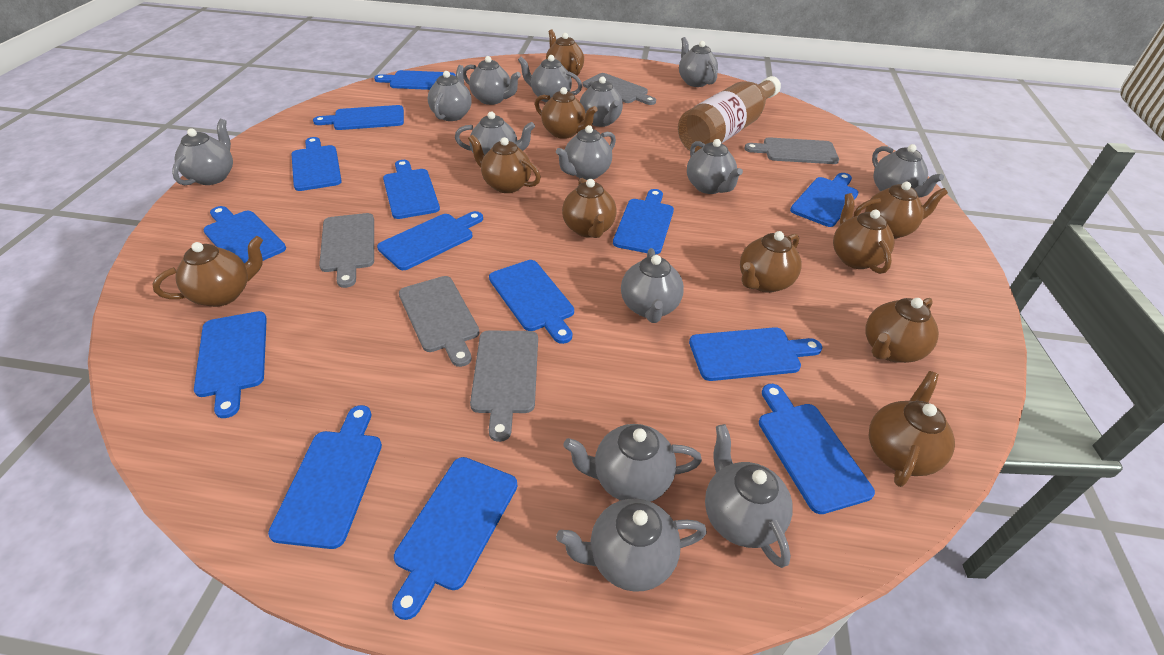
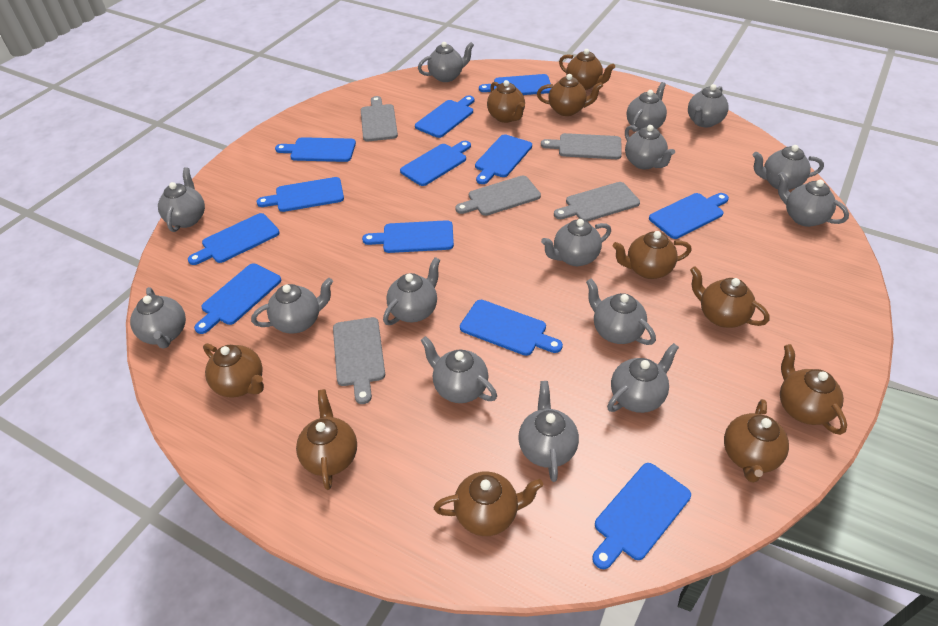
blue cutting board: [194,311,267,418] [203,206,286,264] [268,405,382,549] [291,137,342,191] [313,105,404,130] [374,70,456,90] [377,211,483,270] [383,160,440,219] [392,457,517,620] [489,260,574,344] [613,189,674,255] [689,327,822,381] [759,384,875,514] [790,173,859,227] = 14 -> [188,213,280,265] [194,264,281,334] [257,177,344,212] [275,137,356,162] [362,220,454,253] [400,141,471,186] [415,96,474,138] [460,300,563,356] [475,134,532,184] [479,74,551,95] [592,463,691,569] [649,193,729,239] = 12
brown bottle: [678,76,781,152] = 1 -> none = 0
grey teapot: [172,119,233,185] [428,65,472,121] [455,112,535,155] [463,56,521,105] [518,55,582,103] [556,125,616,180] [556,499,707,592] [564,424,702,502] [580,76,623,127] [621,248,684,323] [679,37,718,87] [687,139,743,194] [705,424,793,568] [872,144,944,197] = 14 -> [130,287,186,349] [158,167,205,232] [251,278,333,334] [383,257,440,325] [418,42,474,82] [420,336,497,403] [519,381,579,482] [541,219,611,266] [586,279,656,345] [607,343,679,413] [625,125,675,169] [627,82,667,132] [688,84,729,128] [753,145,824,190] [778,172,849,227] = 15

